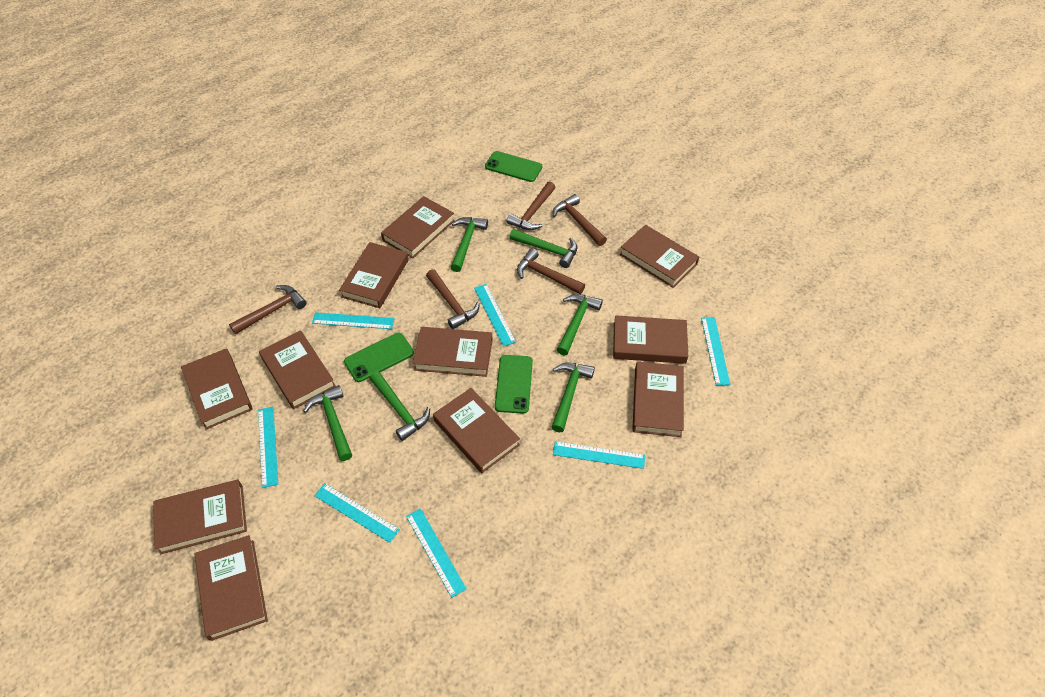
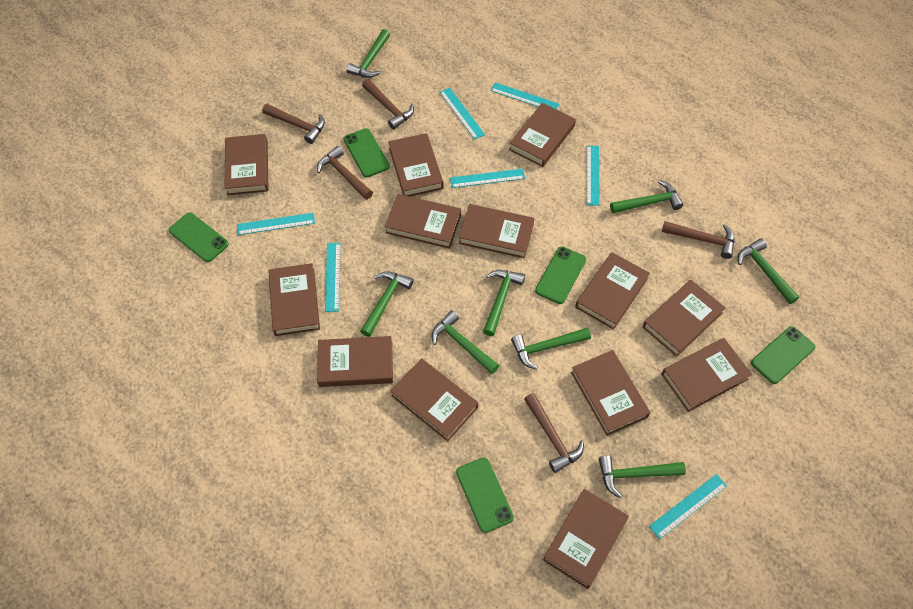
brown book: [153,480,247,554] [181,348,253,429] [194,535,268,641] [259,330,336,409] [339,242,409,308] [381,196,455,258] [413,327,493,377] [433,388,520,473] [613,315,688,364] [620,225,699,288] [632,362,684,437] = 11 -> [225,134,269,195] [268,263,320,336] [317,336,393,387] [385,194,461,249] [388,133,444,196] [391,358,478,441] [459,204,535,258] [509,103,576,167] [543,489,629,589] [571,350,650,436] [575,252,650,330] [642,280,726,357] [661,338,752,412] = 13
green hammer: [304,385,352,461] [370,371,430,441] [450,217,488,272] [509,229,577,268] [551,362,595,432] [557,294,603,355] = 6 -> [346,29,390,78] [360,271,414,337] [431,310,499,374] [483,270,525,336] [511,328,591,370] [599,456,686,498] [610,180,683,213] [738,238,799,304] = 8
green phone: [344,333,414,382] [485,151,542,182] [495,355,533,414] = 3 -> [169,212,229,262] [343,128,390,177] [456,458,514,533] [535,246,586,304] [751,326,815,384] = 5

